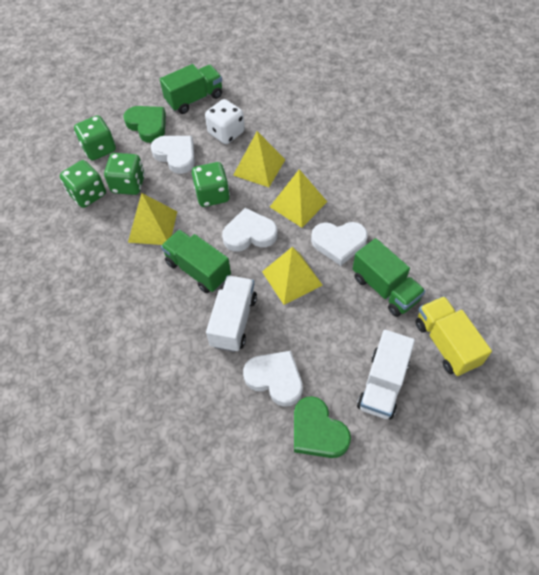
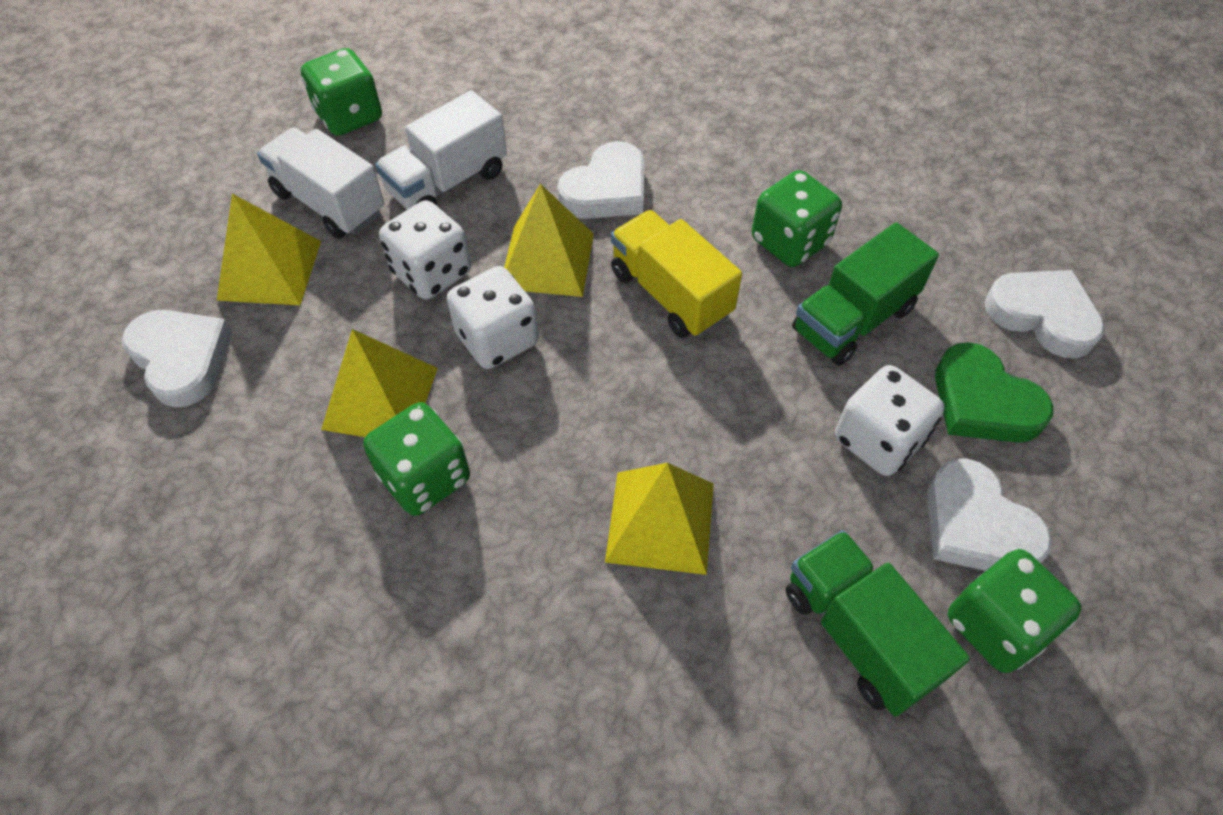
green heart: [124,106,166,143] [294,396,351,458] = 2 -> [935,342,1053,443] = 1
green truck: [160,64,222,114] [161,229,231,293] [353,238,426,317] = 3 -> [786,530,970,716] [792,222,939,366] = 2
white dice: [205,99,245,144] = 1 -> [379,200,471,300] [447,266,539,369] [835,365,944,476] = 3

